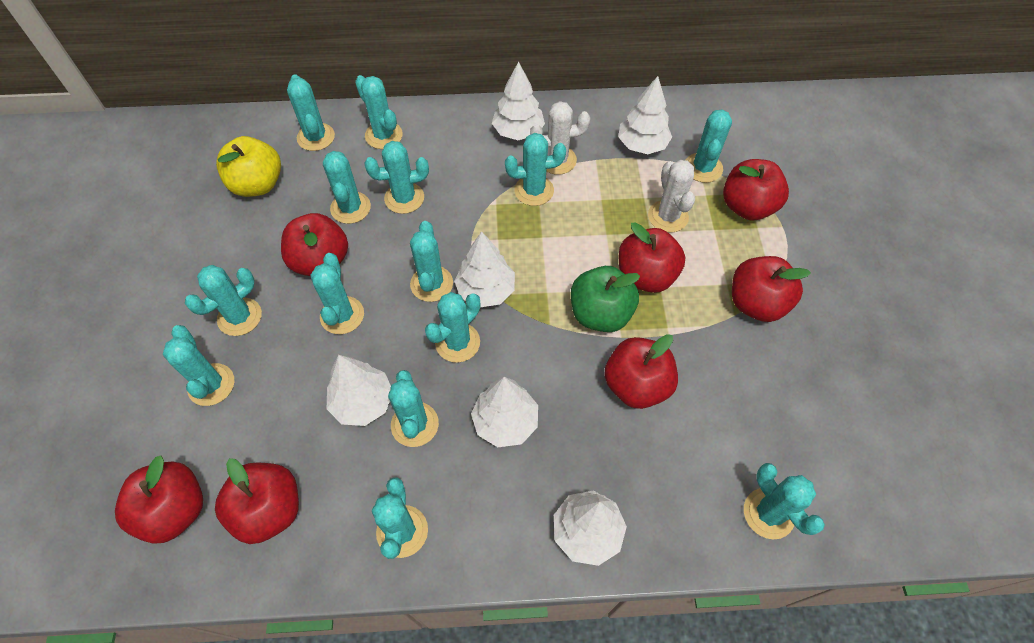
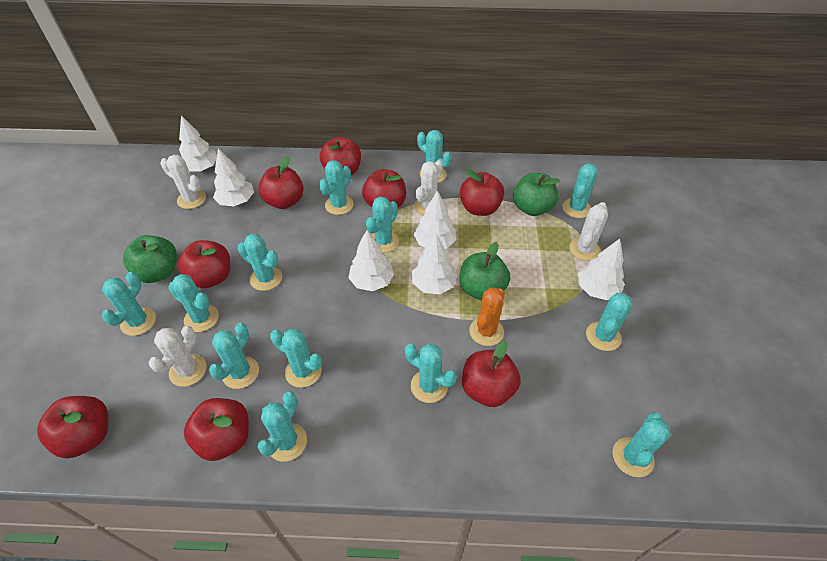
green apple: [571,266,640,332] = 1 -> [123,235,177,283] [460,242,510,300] [513,173,560,216] = 3
orange cactus: none = 0 -> [469,288,505,346] = 1
red apple: [115,456,203,544] [215,458,299,544] [281,213,348,276] [604,334,678,409] [619,222,685,293] [723,159,789,220] [732,256,811,322] = 7 -> [37,396,108,458] [178,240,230,288] [184,398,249,461] [258,157,304,209] [320,137,361,176] [362,169,406,208] [460,169,504,216] [462,341,521,407] = 8
turquoise cactus: [163,325,234,406] [185,265,262,336] [287,74,335,151] [310,253,364,334] [323,151,371,224] [355,75,403,149] [365,141,429,214] [372,477,428,559] [388,370,439,447] [410,221,453,302] [425,292,480,363] [505,133,566,206] [686,109,732,183] [744,463,825,540] = 14 -> [102,272,156,336] [168,274,219,332] [209,323,259,389] [237,234,282,291] [258,391,307,462] [270,329,322,388] [319,160,353,215] [366,197,399,253] [405,344,457,403] [417,130,451,183] [562,163,598,218] [586,293,632,351] [612,412,670,477] = 13
white cactus: [530,101,590,175] [648,160,695,233] = 2 -> [149,326,206,387] [160,155,206,209] [414,160,443,215] [570,202,608,261] = 4
yellow apple: [216,136,281,197] = 1 -> none = 0

